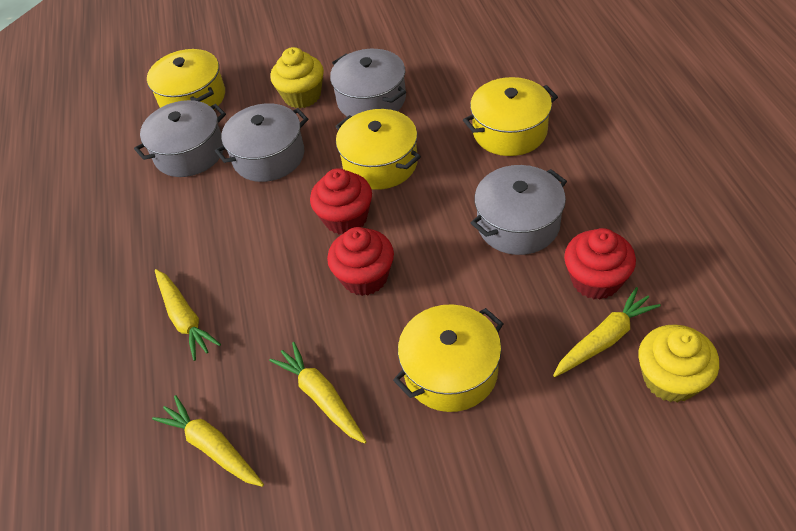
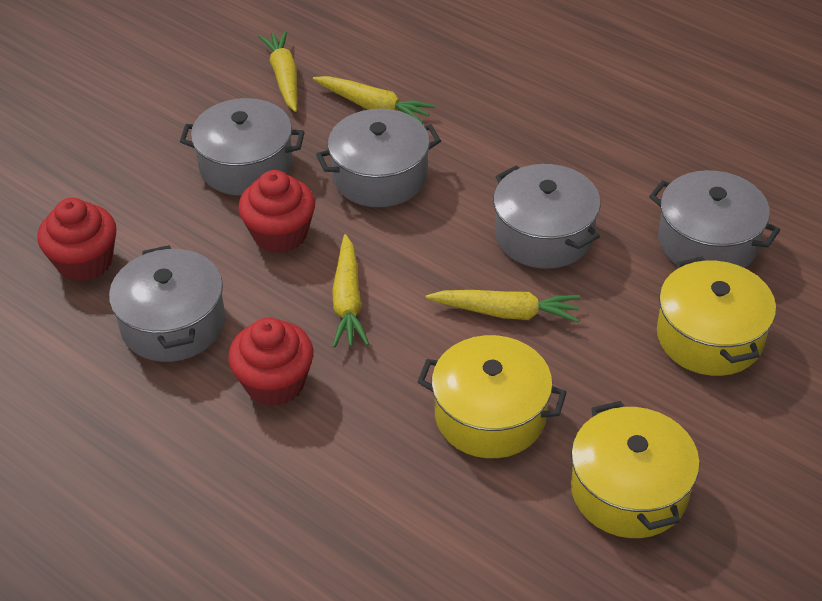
grey pot: [134,100,226,177] [215,103,308,182] [330,49,406,117] [471,165,567,255] = 4 -> [109,245,225,362] [180,98,304,196] [316,109,441,207] [493,164,601,269] [649,170,780,268] = 5
yellow cupcake: [270,47,324,108] [638,325,719,403] = 2 -> none = 0
yellow pot: [147,49,225,110] [335,109,421,190] [393,304,504,412] [463,77,558,156] = 4 -> [417,335,567,458] [571,401,700,538] [657,257,776,376] = 3

